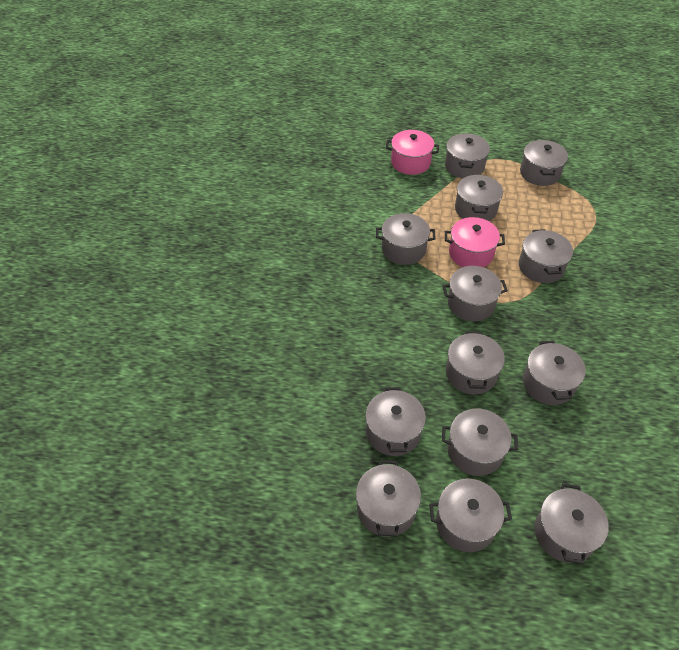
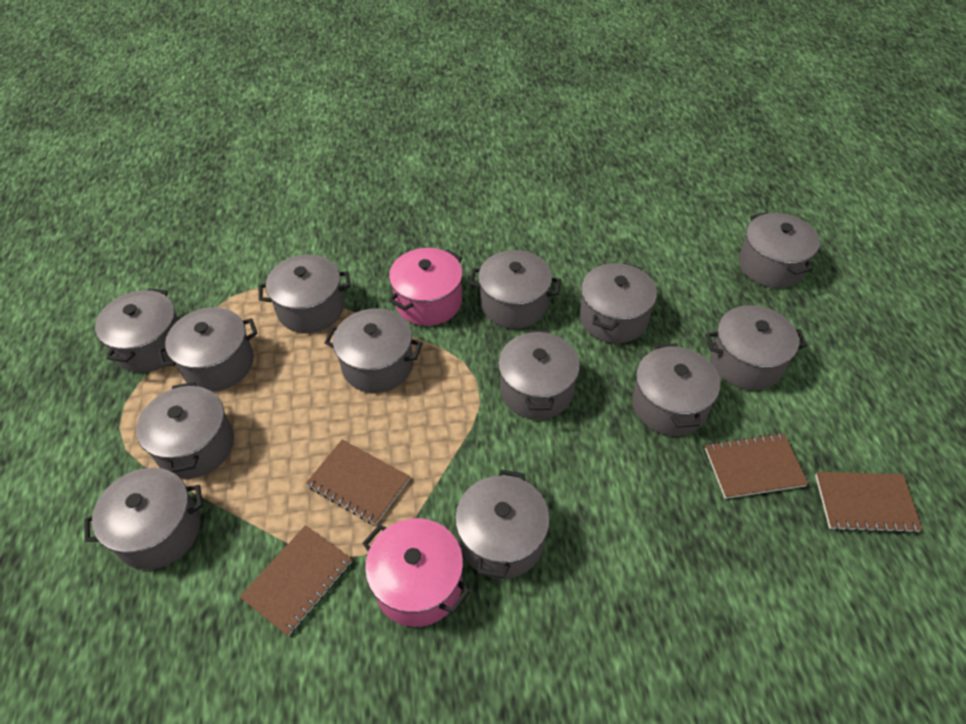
brown notebook: none = 0 -> [240,525,352,636] [306,439,410,525] [705,433,809,499] [815,472,922,533] = 4

